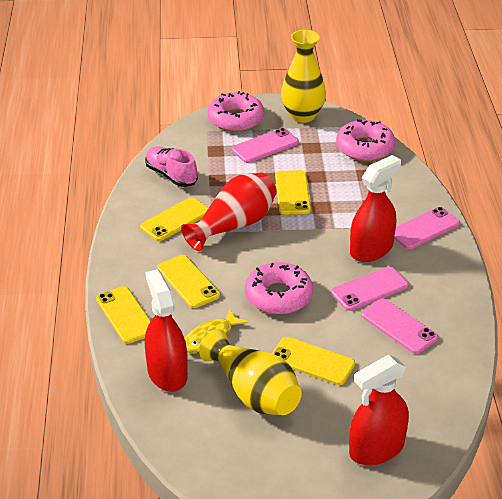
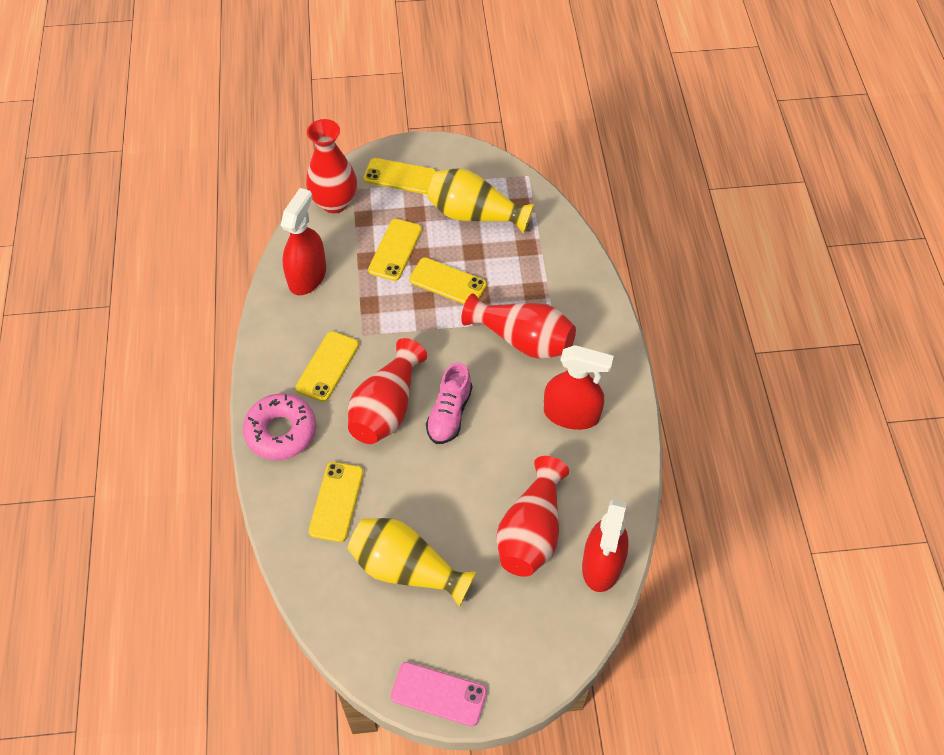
pink donut: [207,91,264,132] [245,262,313,314] [336,119,395,161] = 3 -> [243,393,316,460] = 1
pink phone: [232,128,299,163] [331,266,409,311] [361,298,438,354] [394,207,460,249] = 4 -> [391,662,487,726] = 1
red vase: [181,173,277,251] = 1 -> [306,119,357,213] [348,338,427,444] [461,293,576,359] [496,456,569,577] = 4
yellow fish: [185,309,248,353] = 1 -> none = 0

